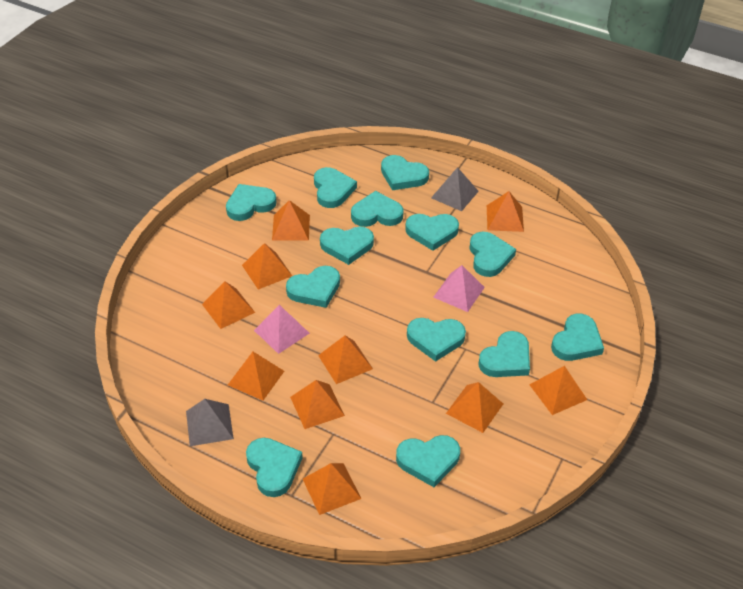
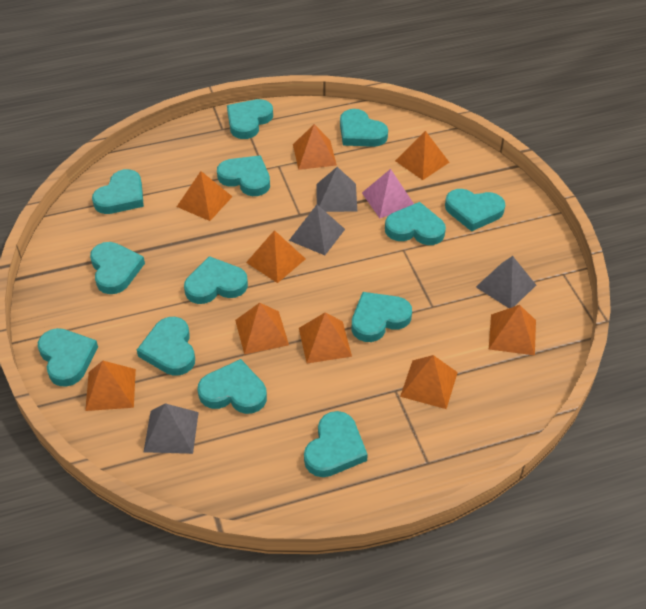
grey pyramid: [186,399,234,446] [431,167,479,211] = 2 -> [144,403,199,454] [289,205,345,255] [316,167,357,212] [476,256,536,308] = 4
orange pyramid: [202,281,255,329] [228,352,284,401] [242,243,292,290] [272,200,310,241] [290,380,345,429] [303,463,362,515] [318,335,373,384] [446,382,503,433] [487,191,524,232] [529,366,587,415] = 10 -> [85,360,136,411] [177,171,233,221] [235,303,289,355] [246,230,305,283] [293,124,337,170] [299,312,352,364] [395,131,450,180] [400,355,458,409] [489,305,536,355] = 9
pink pyramid: [254,305,310,354] [433,265,485,312] = 2 -> [362,169,414,218] = 1

